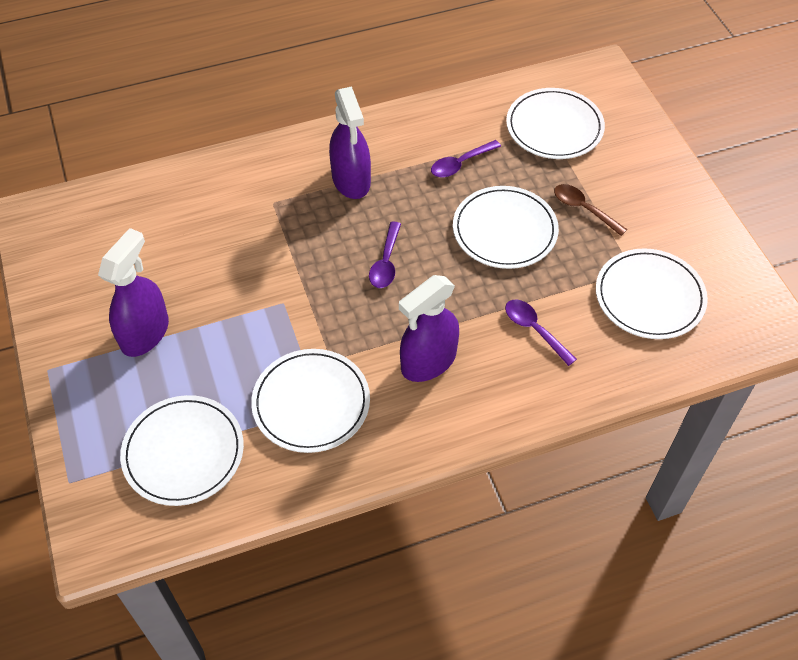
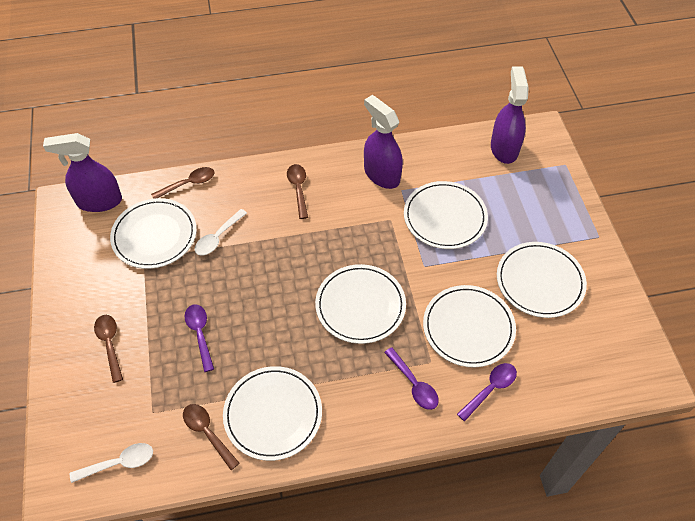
brown spoon: [554,184,627,236] = 1 -> [94,315,123,383] [151,167,215,199] [183,404,240,470] [287,164,308,219] = 4
white plate: [120,395,244,506] [251,349,370,453] [453,186,559,269] [506,88,605,159] [596,248,708,339] = 5 -> [110,198,197,269] [223,366,322,461] [315,264,406,344] [404,181,488,249] [423,285,516,367] [497,242,587,318] = 6
white spoon: none = 0 -> [70,443,153,483] [195,209,247,255] = 2

